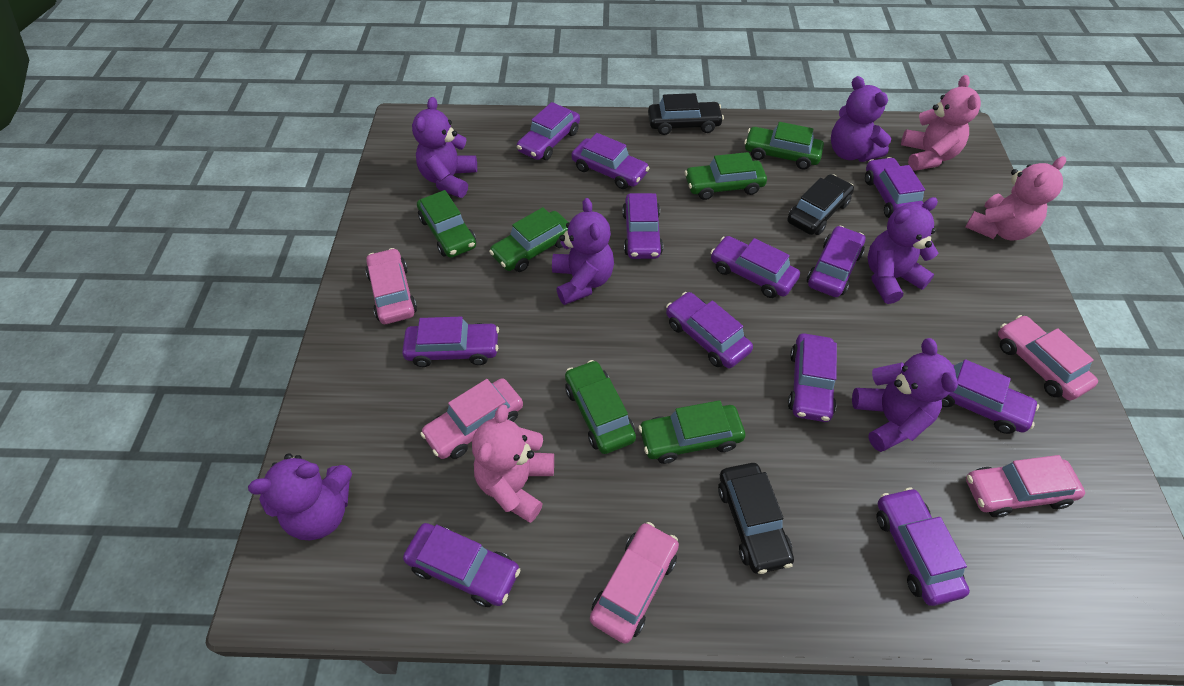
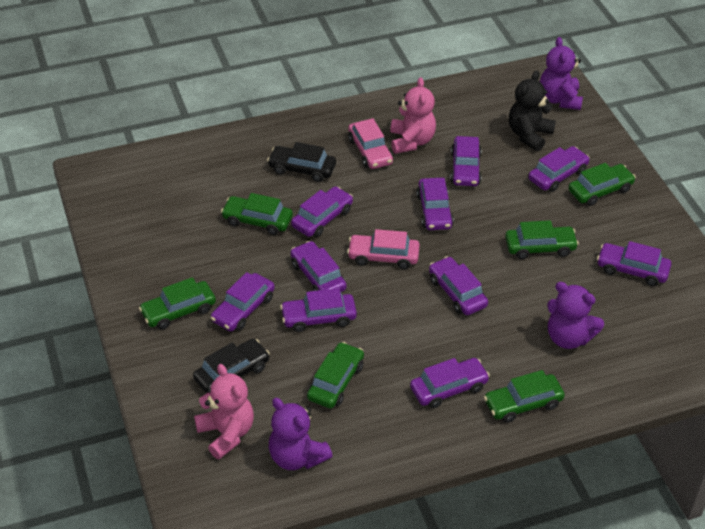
black car: [648,93,724,135] [718,463,794,574] [787,174,854,235] = 3 -> [193,339,270,393] [267,142,336,182] = 2
black teddy bear: none = 0 -> [509,71,556,151] = 1
pink car: [366,248,417,324] [420,378,523,459] [590,522,679,644] [966,455,1085,517] [998,315,1098,400] = 5 -> [347,229,420,269] [348,118,393,169] = 2
pink teddy bear: [472,404,554,523] [901,75,981,171] [965,156,1066,240] = 3 -> [194,364,254,459] [390,77,436,154] = 2
purple car: [402,317,499,367] [403,523,521,607] [517,102,580,160] [571,133,649,189] [622,193,663,259] [666,292,753,368] [710,236,800,298] [788,333,837,422] [807,226,865,297] [865,157,925,218] [876,487,970,606] [942,359,1039,434] = 12 -> [211,272,275,331] [280,288,357,332] [291,186,353,237] [291,241,347,292] [410,358,490,408] [417,178,454,230] [429,256,488,315] [450,136,482,186] [528,146,590,192] [597,241,671,286] = 10
purple teddy bear: [248,453,352,540] [412,97,477,198] [552,198,614,305] [831,76,891,162] [852,338,958,452] [867,197,938,304] = 6 -> [269,398,333,470] [540,37,583,110] [547,282,604,349] = 3

